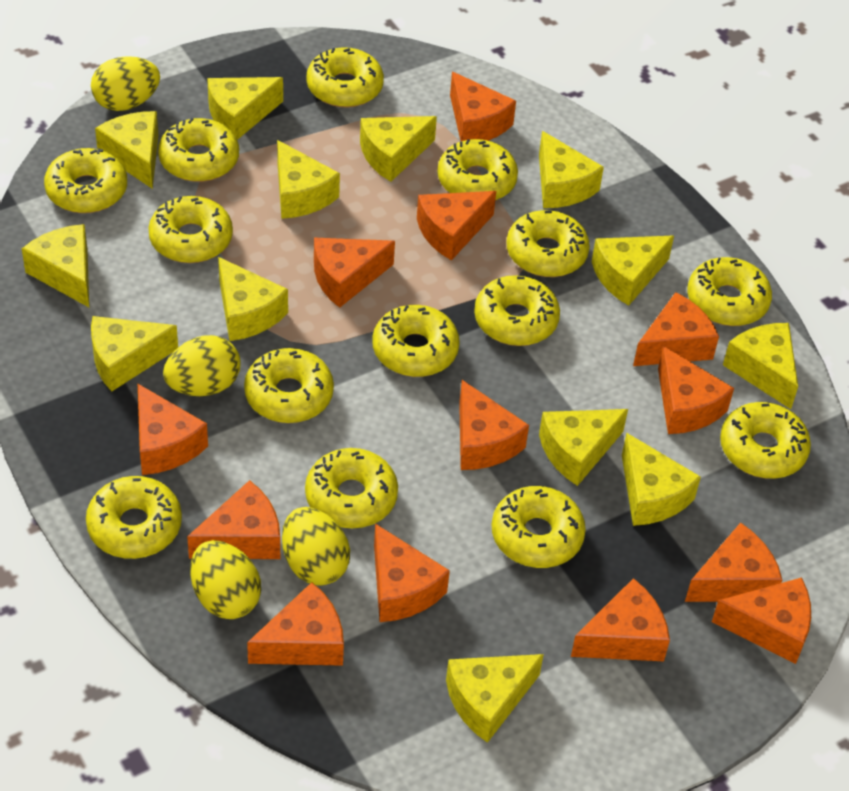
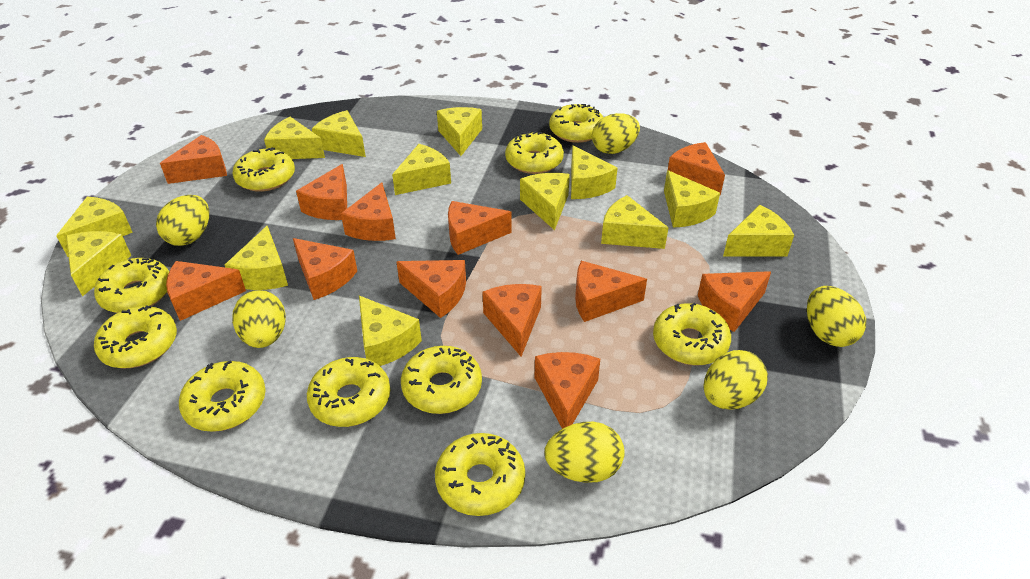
orange cheese: [138,384,208,475] [187,480,280,559] [247,582,344,666] [314,237,395,308] [374,524,450,622] [417,191,496,261] [450,72,516,141] [459,380,529,470] [571,578,670,661] [633,292,719,366] [658,346,734,434] [685,522,782,602] [712,577,811,664] = 13 -> [160,135,227,184] [166,261,246,321] [293,238,357,300] [296,164,347,220] [341,182,396,241] [397,260,466,318] [448,201,512,255] [482,284,542,356] [535,352,600,429] [575,261,647,322] [668,142,725,196] [698,271,771,332] = 12
yellow donut: [44,148,127,213] [86,476,182,559] [148,196,233,263] [158,118,239,182] [244,348,334,423] [305,448,398,528] [306,47,384,108] [372,305,460,377] [437,139,518,200] [474,275,560,346] [492,486,586,568] [507,210,590,277] [687,257,772,326] [720,402,811,479] = 14 -> [94,258,169,313] [94,305,177,369] [179,360,266,432] [233,147,295,192] [307,357,390,427] [401,346,482,414] [435,433,525,516] [505,131,564,174] [549,104,603,143] [653,303,731,365] = 10
yellow egg: [91,56,160,111] [163,335,241,396] [190,540,261,619] [282,507,350,586] = 4 -> [156,195,209,246] [232,290,286,348] [545,422,625,483] [592,113,640,154] [704,350,768,409] [807,286,866,347] = 6

